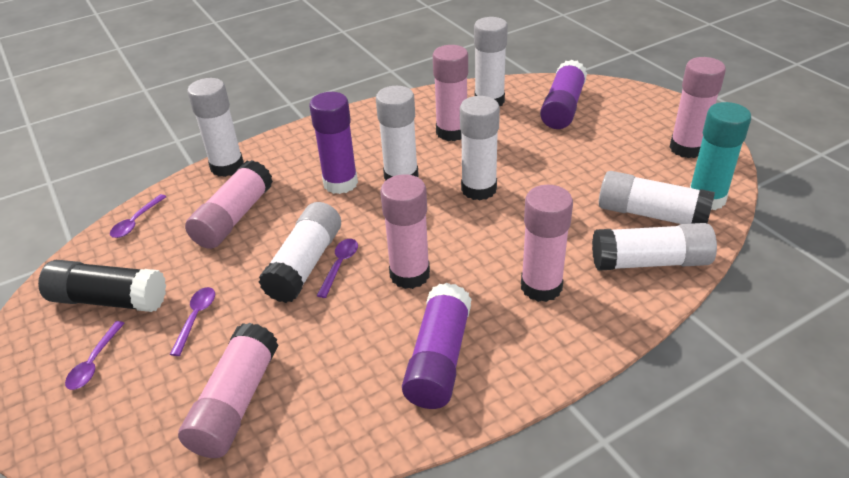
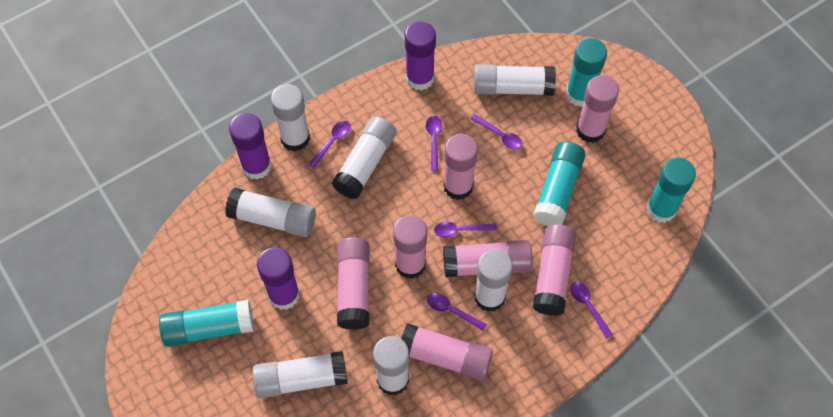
black glue stick: [38,260,166,312] = 1 -> none = 0
pink glue stick: [178,323,278,458] [185,160,273,249] [380,174,430,289] [433,45,468,141] [521,185,573,302] [669,57,726,158] = 6 -> [337,237,370,330] [393,215,427,279] [401,323,493,381] [443,134,478,200] [443,240,533,277] [533,224,576,316] [576,75,619,143] = 7
purple spoon: [65,321,125,390] [110,194,166,238] [170,287,215,356] [317,239,358,298] = 4 -> [308,121,351,168] [426,116,442,171] [427,293,487,331] [434,222,497,238] [471,114,523,150] [570,282,613,339] = 6
turquoise glue stick: [690,102,751,210] = 1 -> [159,300,254,347] [533,141,586,226] [566,38,607,107] [646,158,696,223] = 4

